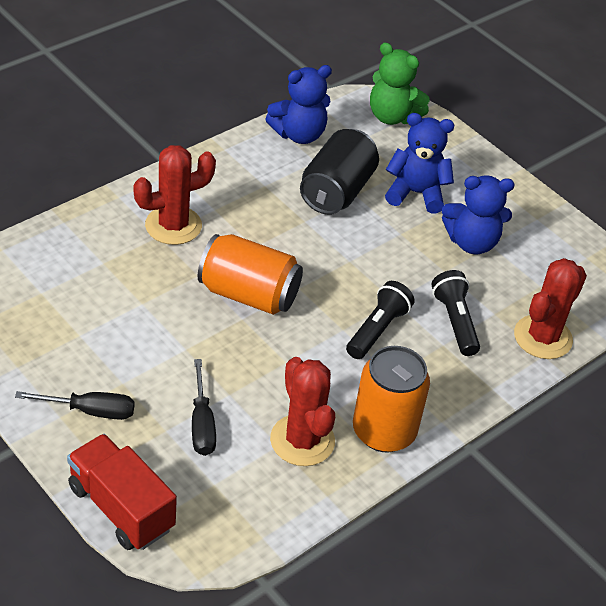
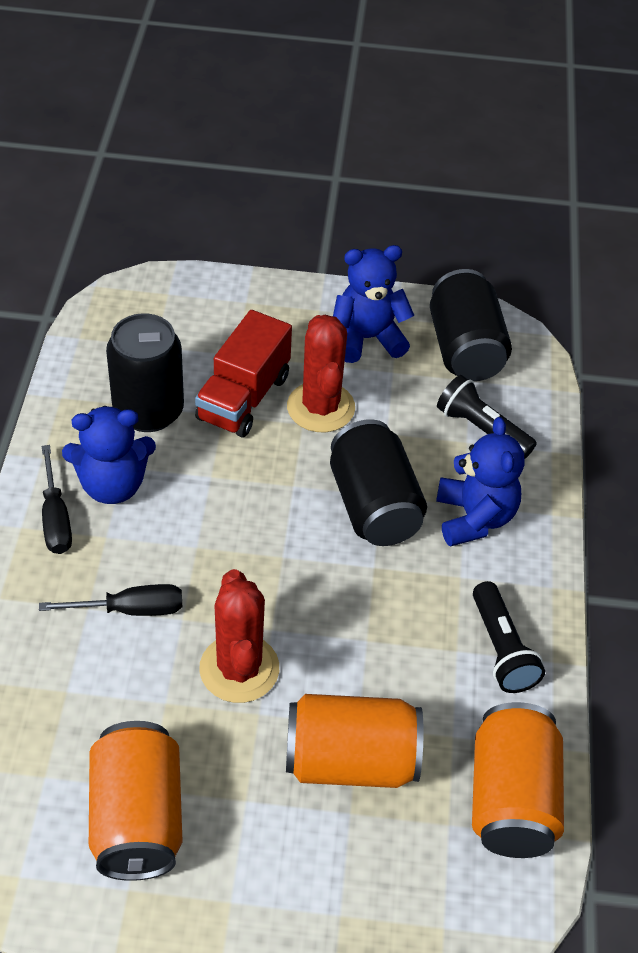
black can: [300,129,379,215] = 1 -> [106,313,184,432] [330,419,427,546] [430,269,512,381] = 3
green teddy bear: [370,42,430,125] = 1 -> none = 0
orange can: [198,234,303,315] [353,346,430,453] = 2 -> [89,721,183,881] [286,694,423,788] [472,702,564,858] = 3
red cactus: [133,145,216,245] [270,357,335,466] [514,258,587,359] = 3 -> [199,569,279,703] [287,314,355,432] = 2

